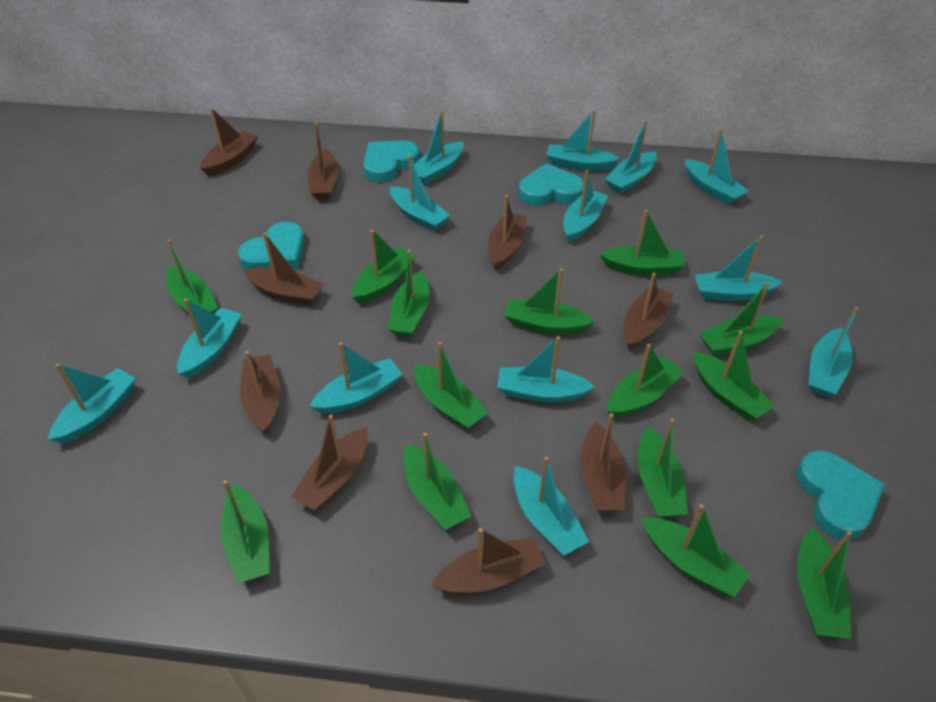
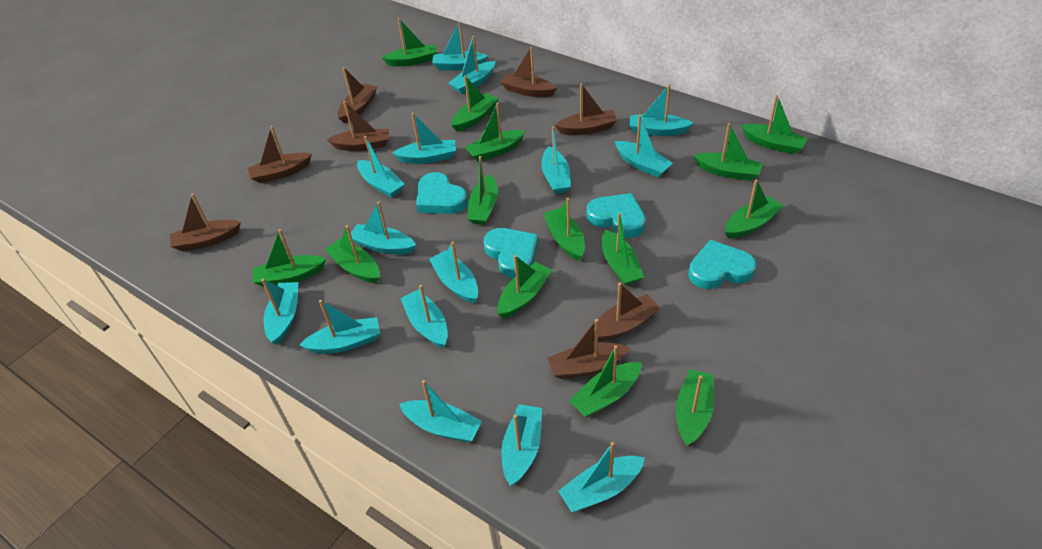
brown boat: [200,108,258,176] [240,351,280,434] [243,233,324,305] [291,415,368,510] [308,122,339,200] [431,528,546,594] [488,195,527,270] [581,413,625,511] [624,273,673,350] = 9 -> [170,194,241,251] [247,126,312,183] [327,101,389,151] [337,67,377,124] [500,47,557,97] [547,319,630,379] [555,84,617,135] [594,283,661,341] = 8
turquoise boat: [48,363,136,444] [177,299,242,378] [310,342,403,414] [390,155,451,231] [408,110,463,184] [497,336,595,403] [513,456,589,556] [547,110,620,171] [563,170,608,242] [605,120,657,194] [685,129,748,205] [695,235,783,301] [809,307,859,397] = 13 -> [261,279,298,345] [300,300,380,354] [351,201,416,254] [357,136,405,198] [392,113,456,164] [399,380,482,443] [400,285,448,348] [429,241,478,303] [432,22,488,70] [449,36,495,94] [501,404,542,486] [541,126,571,194] [558,442,645,512] [615,115,673,177] [629,84,694,136] = 15

